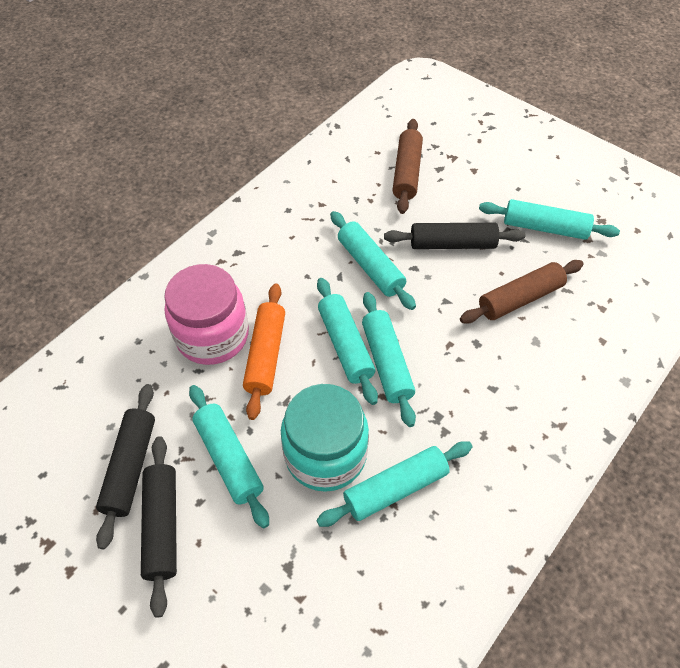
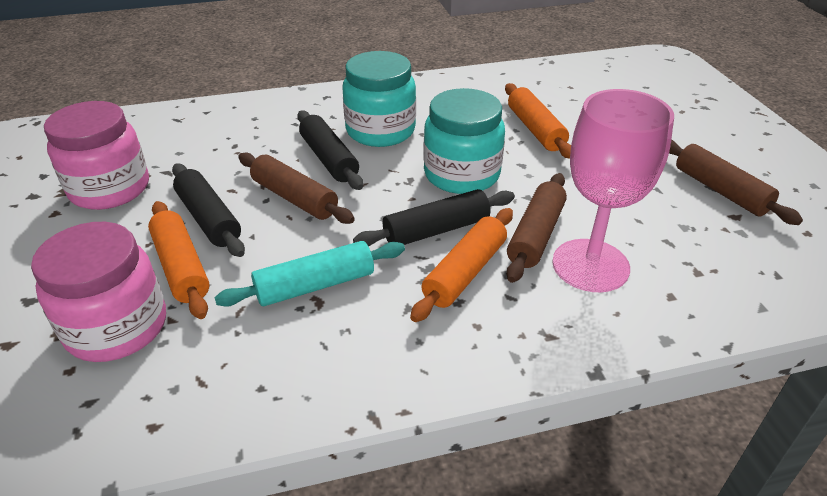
brown rolling pin: [392,119,423,214] [460,260,584,324] = 2 -> [238,152,355,224] [506,173,567,283] [669,140,803,225] = 3
orange rolling pin: [243,284,285,420] = 1 -> [148,201,210,319] [410,208,513,322] [505,83,571,159] = 3
pink goblet: none = 0 -> [552,89,674,292] = 1
pink jar: [164,264,249,365] = 1 -> [31,222,166,362] [44,101,149,210] = 2
turquoise jar: [281,384,369,492] = 1 -> [342,51,416,147] [423,88,505,194] = 2
turquoise rolling pin: [189,385,269,528] [316,441,473,527] [317,278,378,405] [330,211,416,310] [362,292,416,427] [479,199,620,240] = 6 -> [214,241,405,307] = 1

